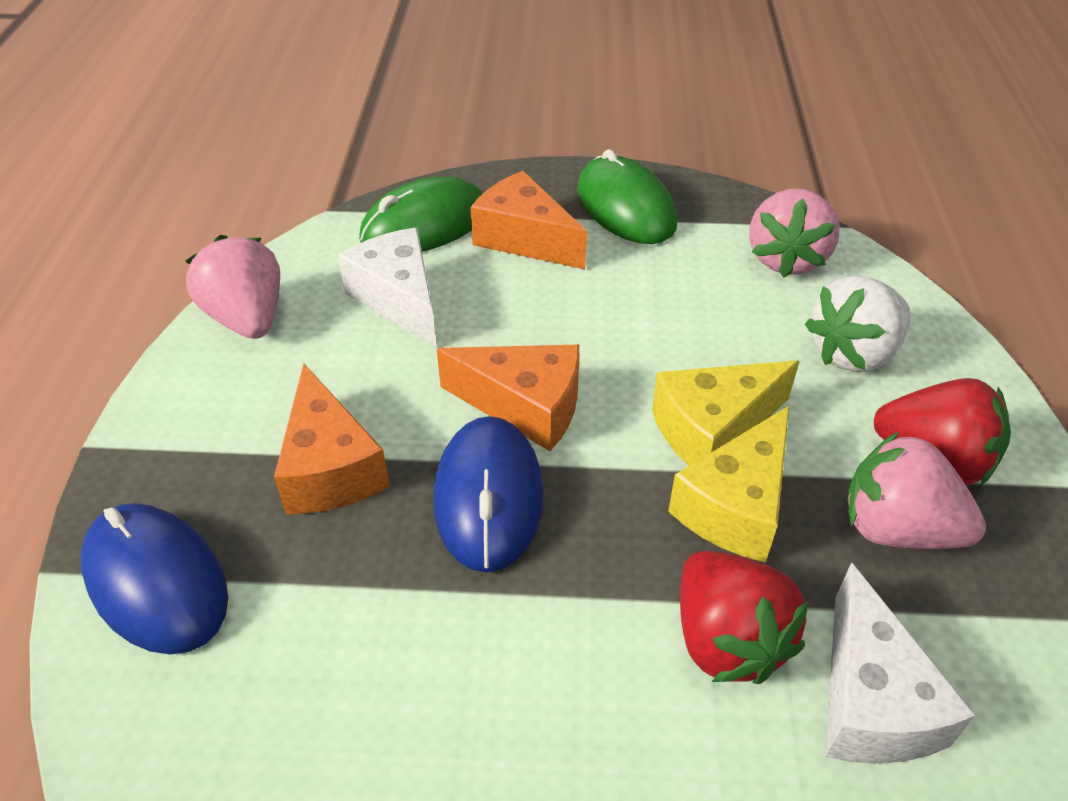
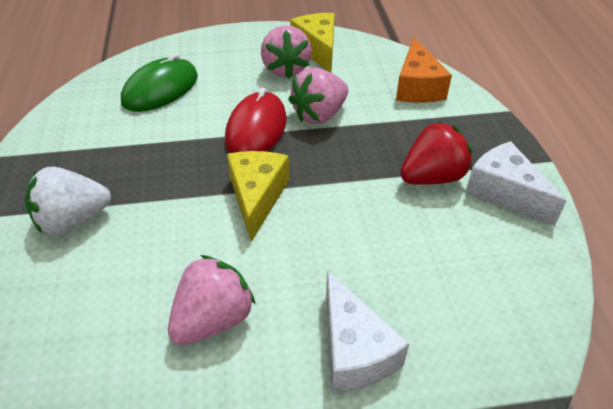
blue mouse: [81,503,228,654] [434,416,544,572] = 2 -> none = 0
green mouse: [359,176,483,252] [577,149,677,244] = 2 -> [121,54,198,112] = 1
orange cheese: [274,363,390,514] [437,345,579,451] [470,171,587,269] = 3 -> [396,37,452,103] = 1
red mouse: none = 0 -> [225,88,287,153] = 1
red strawberry: [680,551,809,684] [874,378,1011,486] = 2 -> [400,122,472,185] = 1

